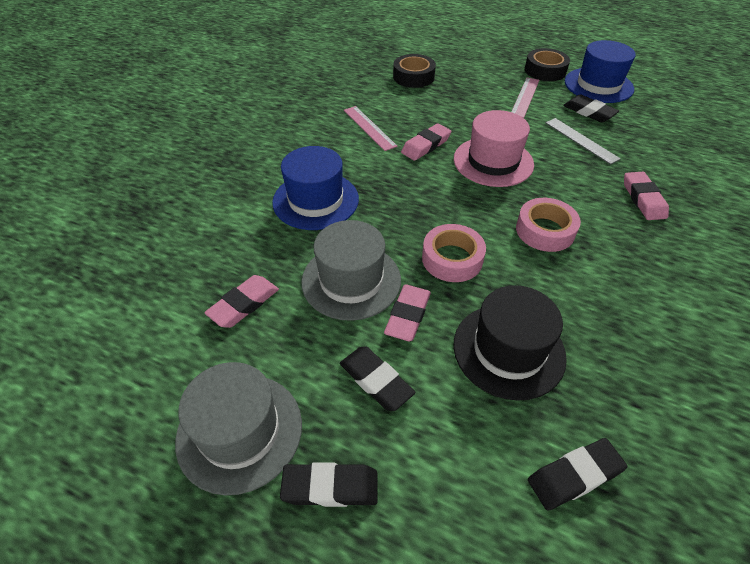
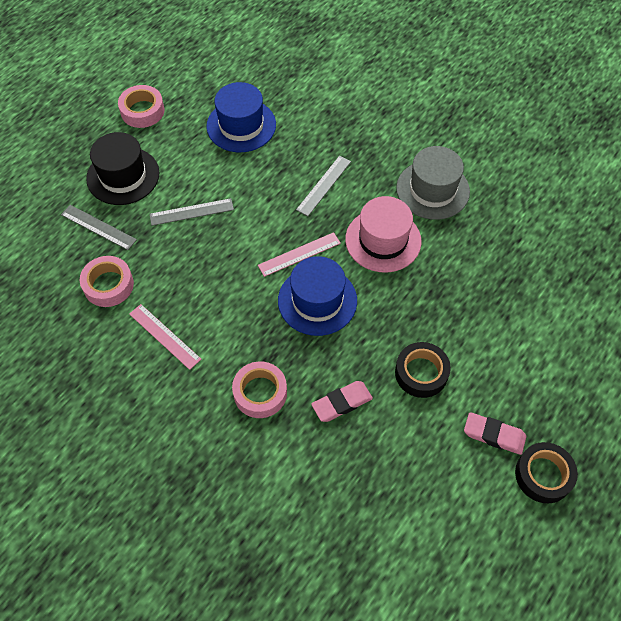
black eraser: [280,462,378,507] [340,346,415,411] [528,438,627,511] [563,94,619,122] = 4 -> none = 0
grey hat: [175,362,302,495] [301,220,401,321] = 2 -> [396,146,470,220] = 1
grey ruler: [545,118,621,165] = 1 -> [61,205,137,250] [149,198,234,226] [296,155,351,216] = 3
pink eraser: [204,275,279,328] [384,284,431,341] [401,123,451,161] [624,172,669,220] = 4 -> [311,381,373,422] [464,412,526,455] = 2
pink tape: [422,224,486,282] [516,198,581,252] = 2 -> [80,256,134,307] [118,85,165,128] [232,361,287,418] = 3

